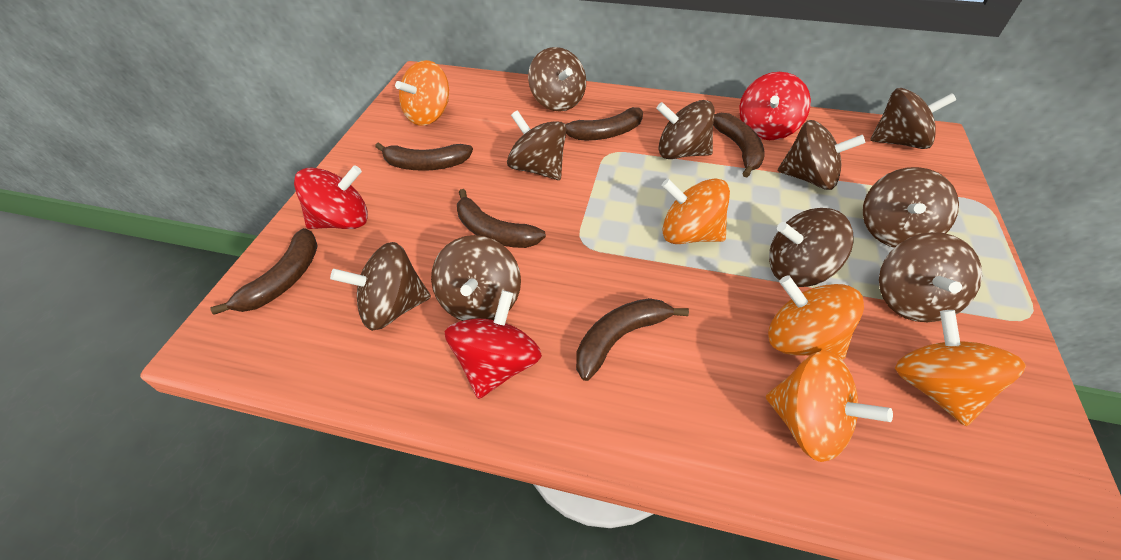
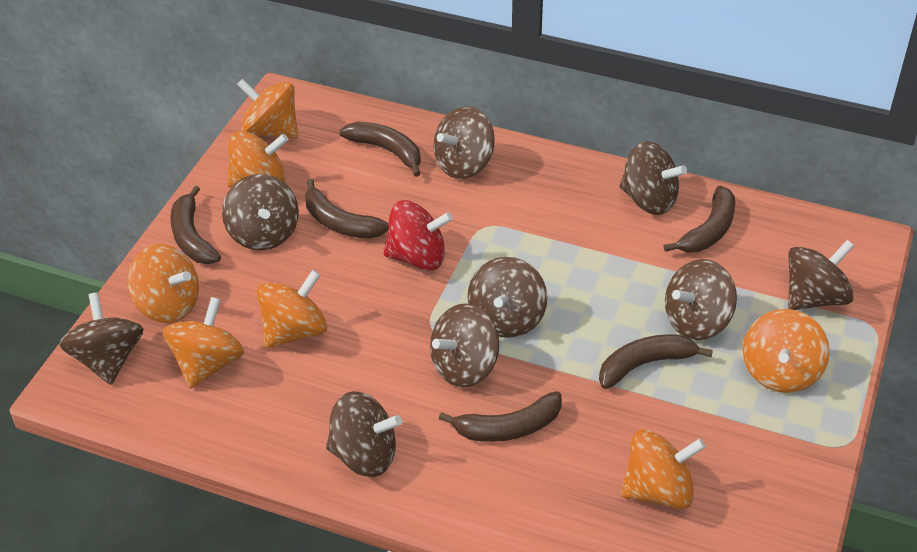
brown spinning top: [330,242,431,331] [431,235,521,321] [507,110,567,180] [528,47,586,112] [656,100,715,159] [769,208,854,287] [777,120,865,190] [863,167,959,248] [870,88,956,149] [879,232,982,322] = 10 -> [59,292,143,385] [222,174,299,250] [326,391,402,477] [430,303,499,388] [434,106,495,179] [468,257,547,338] [620,141,687,215] [665,259,737,340] [788,240,854,310] = 9
orange spinning top: [395,60,449,126] [662,178,730,244] [766,350,893,462] [768,275,864,360] [895,310,1026,426] = 5 -> [127,244,199,323] [163,297,244,389] [227,131,289,188] [237,78,298,138] [257,270,327,348] [621,429,706,509] [743,309,830,393] = 7
red spinning top: [294,165,368,229] [444,290,542,399] [739,72,811,140] = 3 -> [383,200,453,271] = 1

